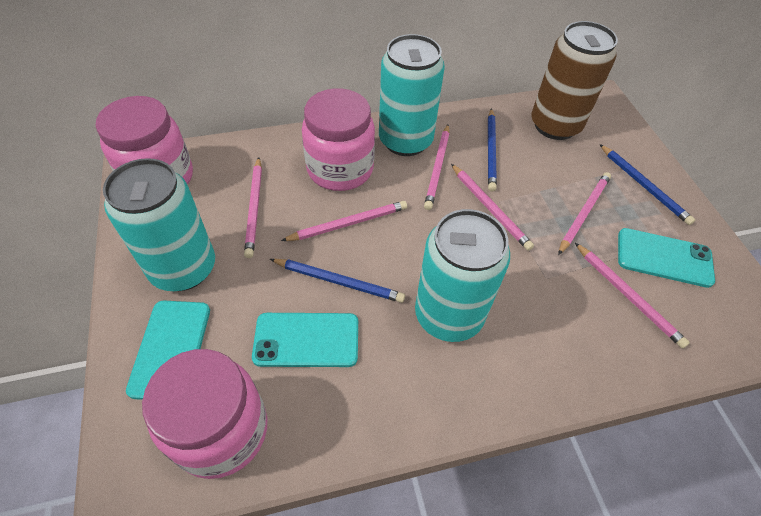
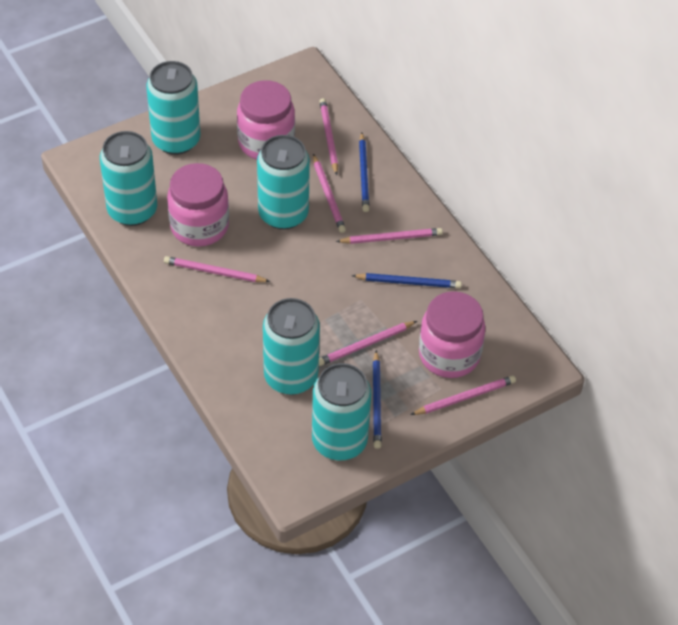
brown can: [531,21,618,140] = 1 -> none = 0
turquoise can: [103,158,215,291] [379,34,445,156] [415,209,510,342] = 3 -> [100,131,157,226] [146,61,200,155] [257,135,310,230] [263,298,320,395] [312,363,371,460] = 5
turquoise phone: [126,301,210,400] [252,313,358,367] [618,228,715,288] = 3 -> none = 0

